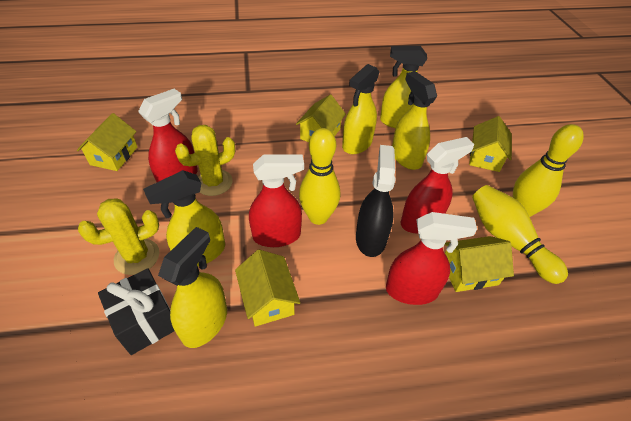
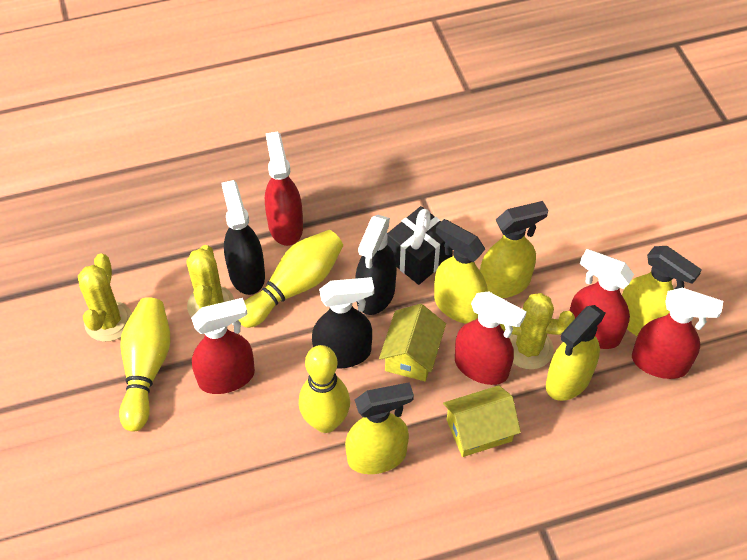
black spray bottle: [356,145,396,257] = 1 -> [221,180,265,295] [312,277,374,369] [355,215,397,315] = 3
red spray bottle: [138,89,198,182] [249,154,304,247] [386,212,477,305] [401,137,474,234] = 4 -> [191,298,255,394] [265,131,303,246] [455,291,527,385] [569,249,634,349] [632,288,723,379] = 5
yellow cactus: [78,198,159,275] [175,125,235,196] = 2 -> [78,254,132,342] [186,245,234,317] [500,293,575,369] = 3
yellow house: [77,113,137,171] [235,249,300,327] [296,94,346,142] [445,236,514,292] [469,116,512,172] = 5 -> [379,304,446,381] [443,385,521,457] = 2

